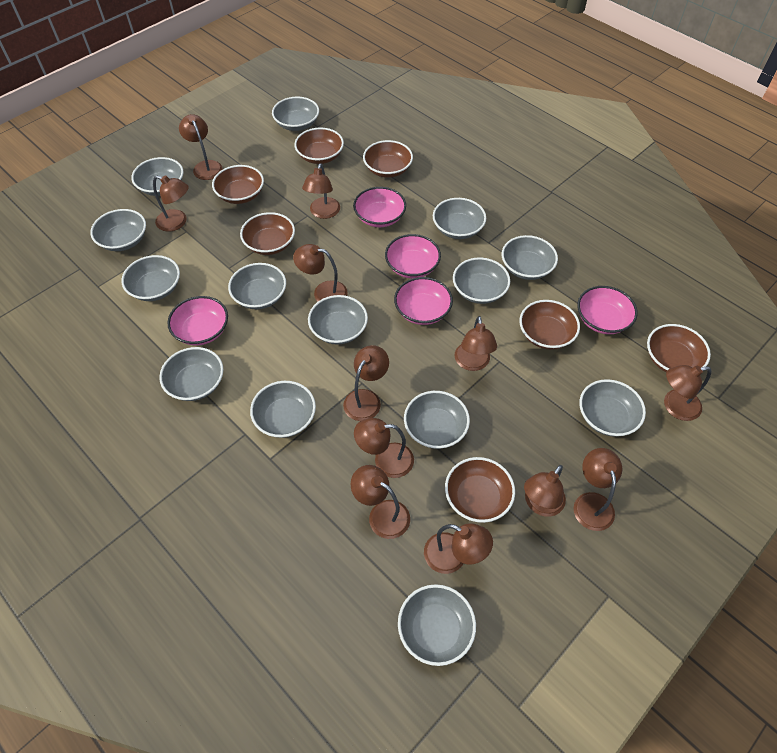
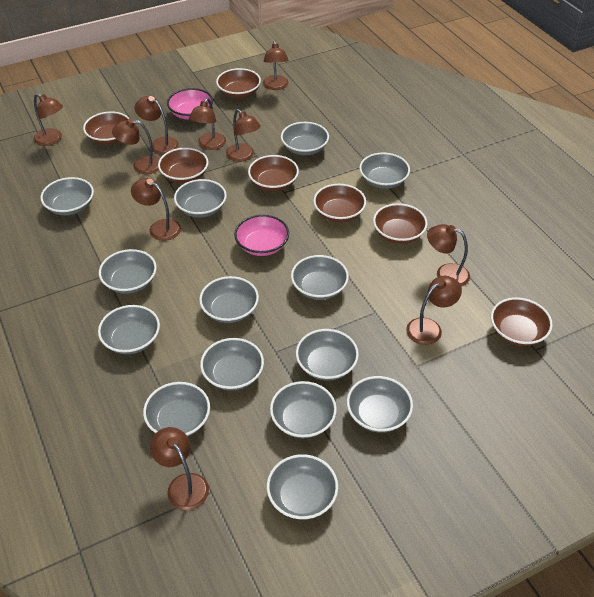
brown lamp: [153,175,189,232] [179,114,222,180] [293,244,348,301] [302,163,340,219] [343,345,389,421] [350,465,410,539] [354,418,414,478] [424,523,493,574] [455,316,497,371] [524,465,566,517] [574,448,622,531] [664,365,711,421] = 12 -> [34,94,63,146] [112,119,160,174] [131,178,181,241] [135,96,179,155] [150,427,209,510] [189,98,226,150] [226,109,261,162] [263,40,289,90] [406,276,462,345] [427,224,470,287] = 10
pink bowl: [167,296,228,345] [353,187,406,227] [385,234,441,279] [394,277,453,325] [577,286,638,334] = 5 -> [167,88,213,120] [234,215,289,256] = 2

